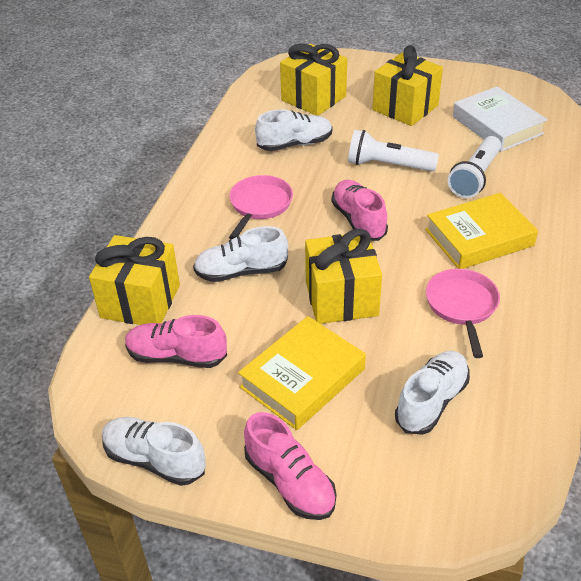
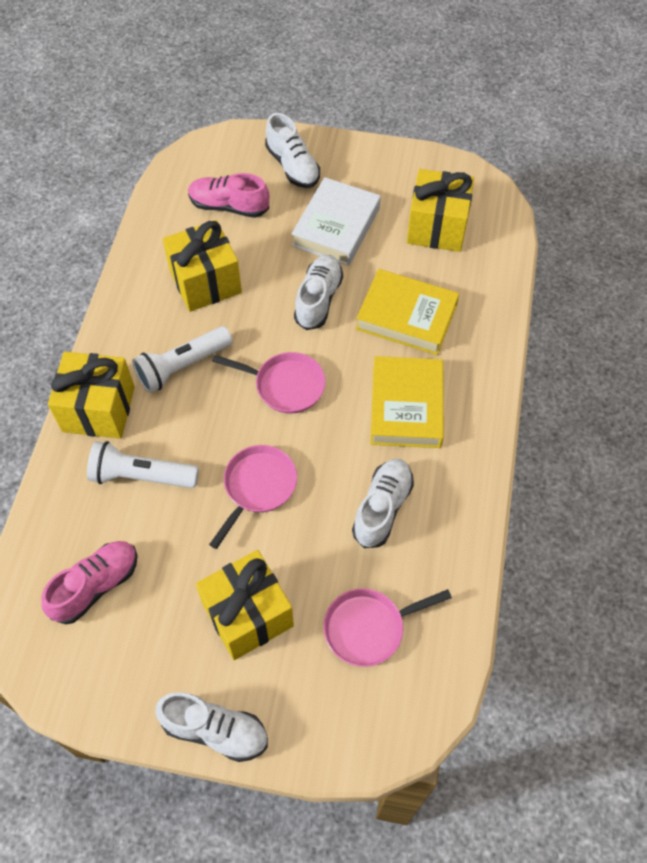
pink pan: [229,175,293,240] [426,269,500,358] = 2 -> [209,445,297,549] [212,352,326,414] [323,588,452,667] = 3
pink shoe: [125,315,227,368] [244,412,336,520] [331,180,388,241] = 3 -> [41,541,138,624] [188,173,269,218] = 2

